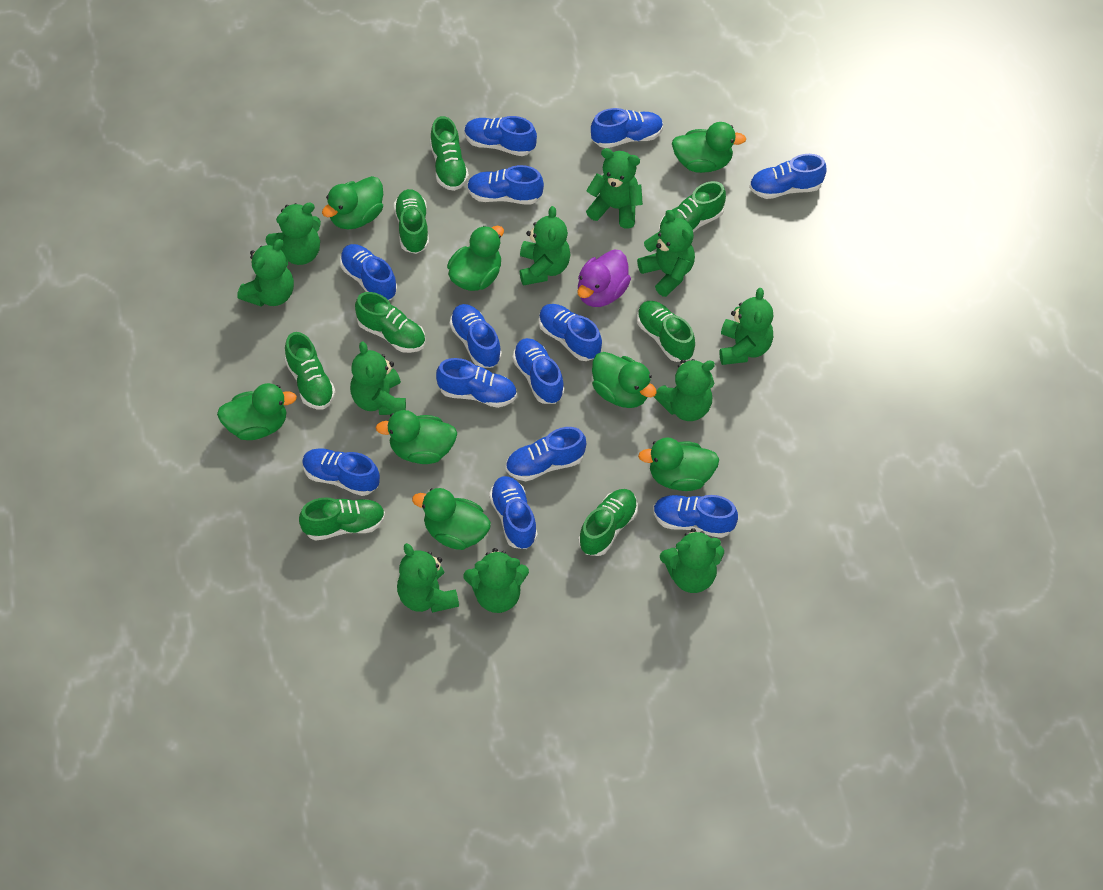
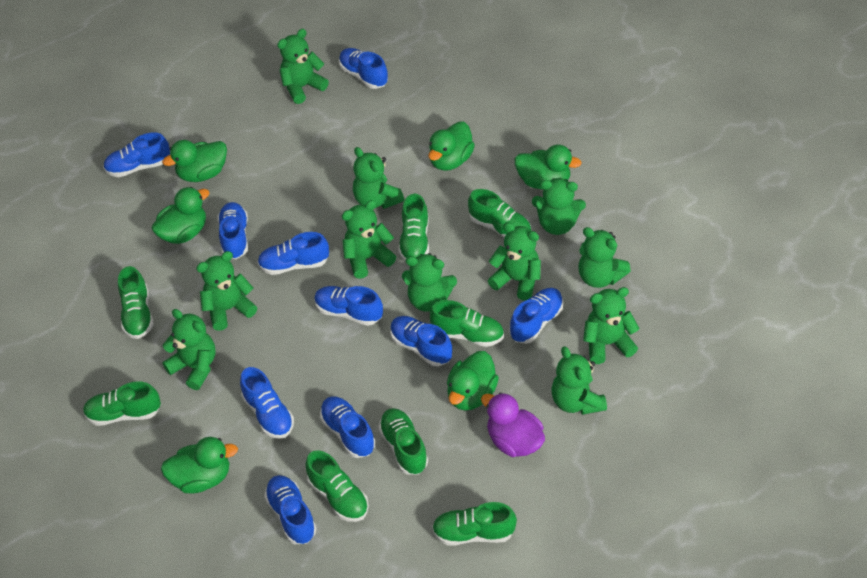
blue shoe: [302,448,380,496] [340,244,397,301] [436,358,517,408] [450,304,502,368] [465,116,537,156] [467,165,544,205] [489,476,538,549] [506,427,586,481] [513,338,564,404] [539,304,602,361] [591,108,663,148] [653,495,738,538] [749,154,826,199] = 13 -> [103,132,170,177] [218,202,248,259] [240,367,294,439] [257,232,329,275] [264,475,317,544] [314,286,383,326] [320,396,375,458] [339,48,388,89] [390,316,452,366] [510,288,563,344] = 10
green duck: [217,383,297,440] [322,176,383,229] [376,410,457,464] [412,488,491,550] [447,226,504,291] [592,352,657,408] [638,438,719,491] [672,122,746,173] = 8 -> [152,187,209,244] [161,437,238,493] [162,140,227,182] [428,122,475,171] [447,351,499,411] [514,145,582,190] = 6

